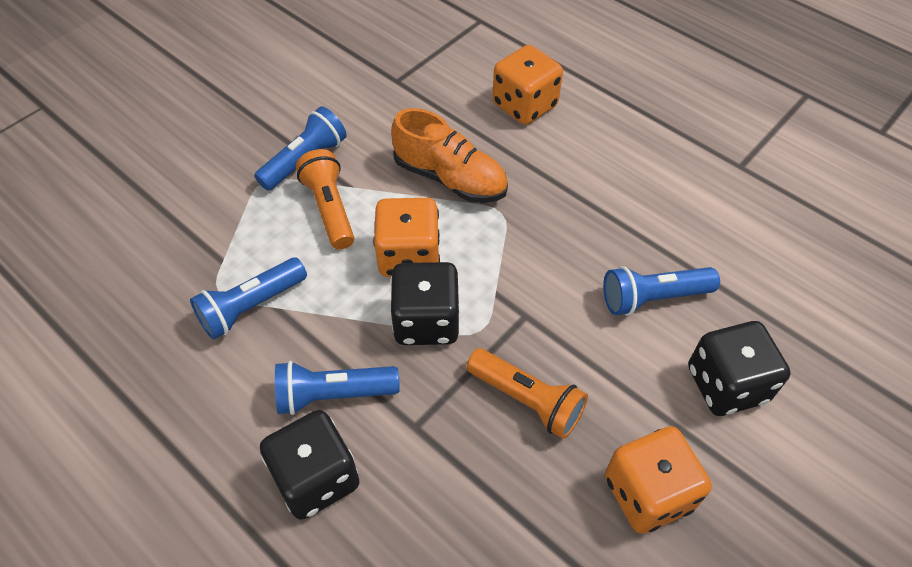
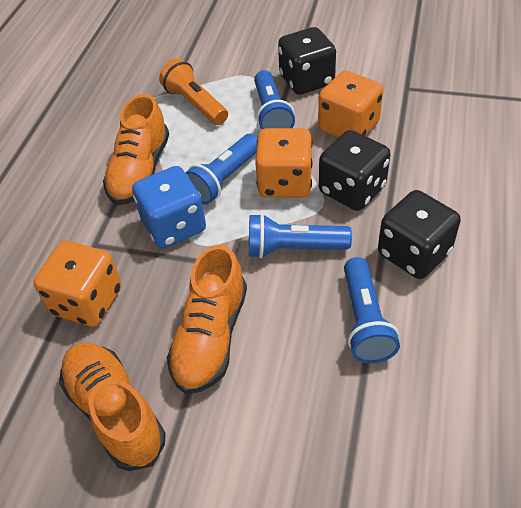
blue dice: none = 0 -> [132,166,206,248] = 1
orange flashlight: [296,149,354,250] [466,348,588,439] = 2 -> [159,58,228,125] = 1
orange shoe: [391,108,508,203] = 1 -> [59,343,166,471] [103,94,169,205] [167,245,247,394] = 3

